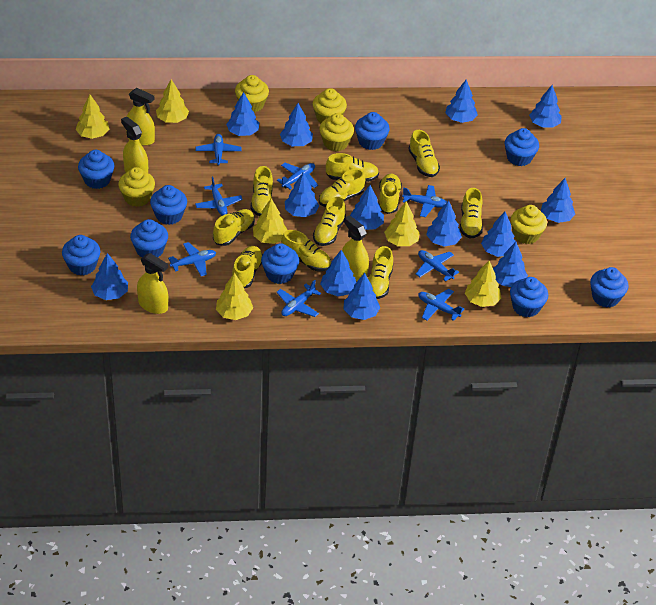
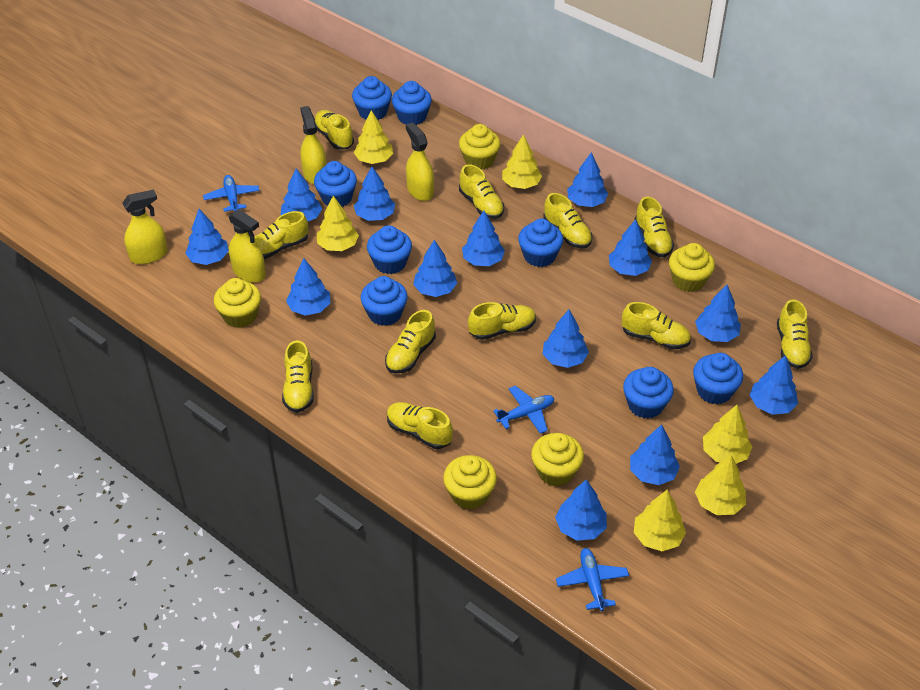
blue cupcake: [62,235,100,276] [78,150,114,189] [130,219,168,257] [150,185,187,225] [261,243,299,284] [355,112,390,150] [505,128,539,166] [510,277,548,317] [590,267,628,308] = 9 -> [314,161,357,207] [352,76,392,120] [361,276,408,326] [367,225,412,274] [392,81,432,125] [518,219,563,267] [623,367,674,419] [693,353,743,404] = 8
blue plane: [168,242,216,276] [195,134,241,166] [195,177,243,216] [276,280,321,317] [277,163,318,190] [402,185,447,217] [416,250,459,282] [418,289,464,321] = 8 -> [203,175,260,212] [493,386,554,434] [556,548,629,611] = 3

